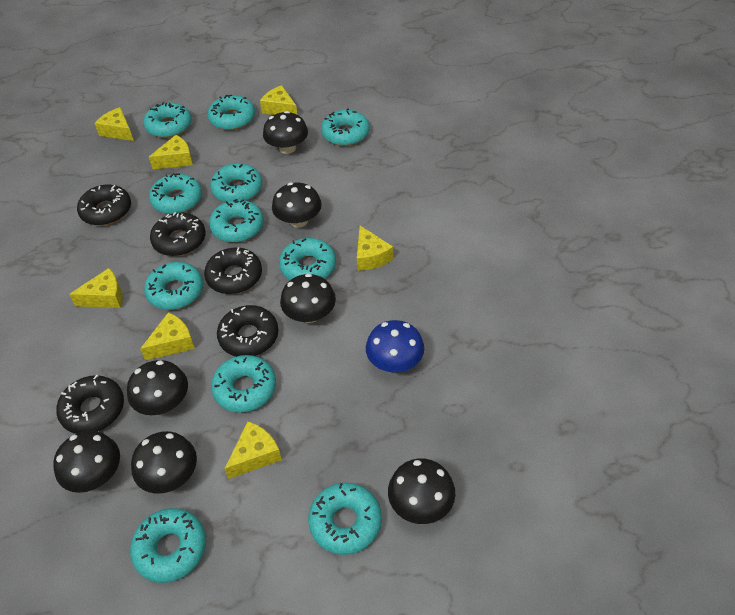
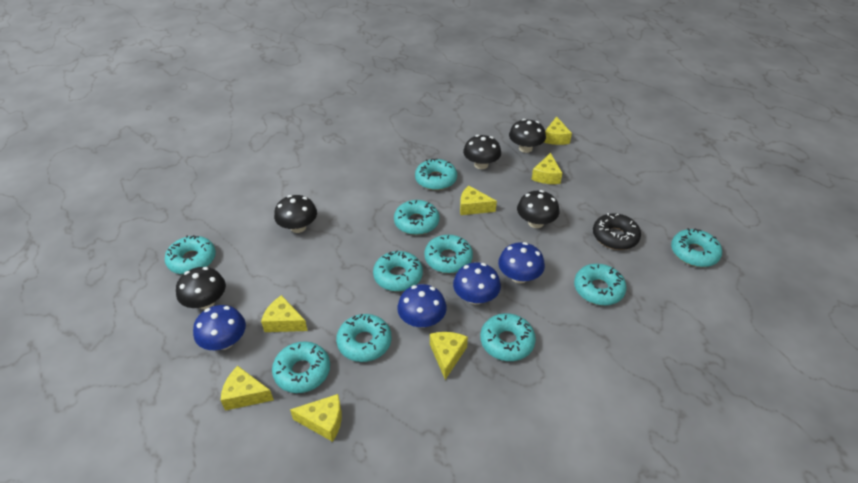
black donut: [56,375,124,434] [77,184,131,226] [150,212,206,256] [204,247,262,294] [217,305,278,356] = 5 -> [593,213,641,250] = 1
black mushroom: [53,431,120,493] [127,360,188,415] [131,431,197,494] [263,111,308,154] [272,182,322,228] [280,273,336,323] [388,458,455,524] = 7 -> [176,267,226,309] [274,195,317,233] [463,135,501,169] [509,119,546,153] [517,190,559,228] = 5
blue mushroom: [366,320,424,372] = 1 -> [193,305,246,350] [397,284,447,328] [453,262,501,305] [498,242,545,283] = 4
turquoise donut: [130,508,206,583] [143,102,192,138] [144,262,203,310] [149,173,202,214] [208,95,255,130] [209,199,264,242] [210,163,262,202] [211,355,276,412] [279,238,336,280] [308,483,382,555] [321,108,369,146] = 11 -> [165,235,216,274] [272,341,330,393] [336,314,392,362] [373,250,423,291] [394,200,439,235] [415,158,457,190] [424,235,473,273] [480,313,536,361] [574,264,627,306] [671,228,722,267] = 10

